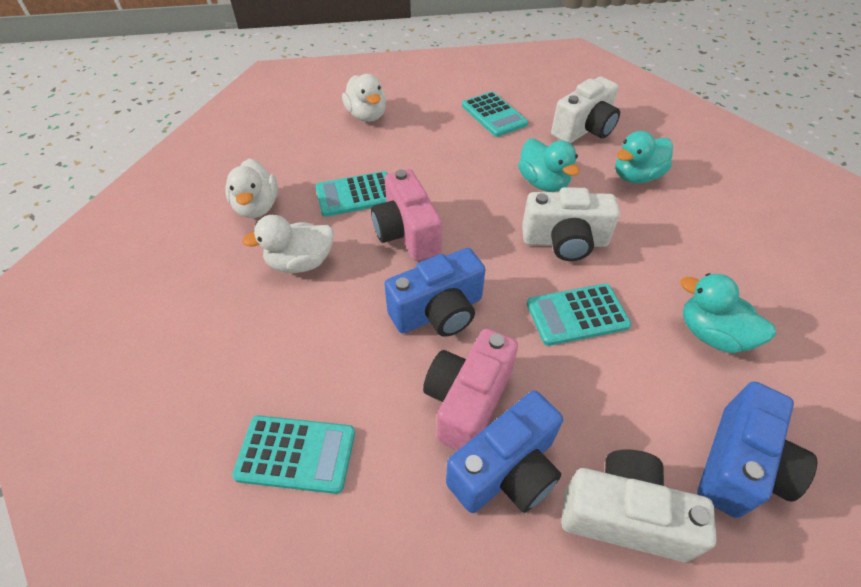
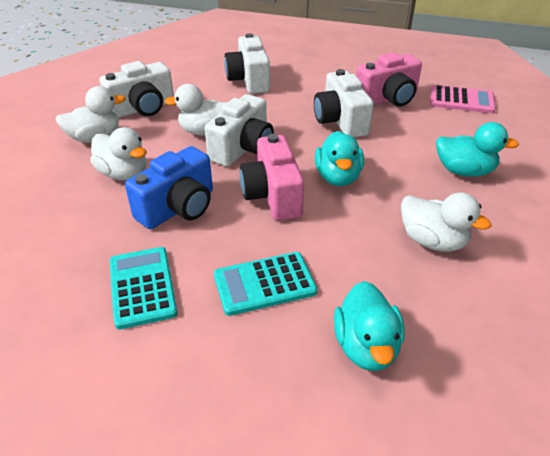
blue camera: [384,248,485,337] [446,391,563,513] [697,381,818,518] = 3 -> [125,146,213,229] = 1
pink calculator: none = 0 -> [430,85,496,113] = 1
turquoise calculator: [232,415,355,494] [315,171,388,217] [462,91,528,137] [527,284,631,346] = 4 -> [110,247,178,329] [214,252,317,316] = 2
white camera: [522,187,620,261] [551,77,620,143] [561,449,717,562] = 3 -> [99,61,174,118] [205,94,274,167] [224,33,270,94] [314,69,374,138] = 4
white duck: [225,159,278,218] [242,215,334,273] [342,74,386,122] = 3 -> [55,86,126,143] [90,127,147,180] [164,84,228,136] [401,192,492,252] = 4

